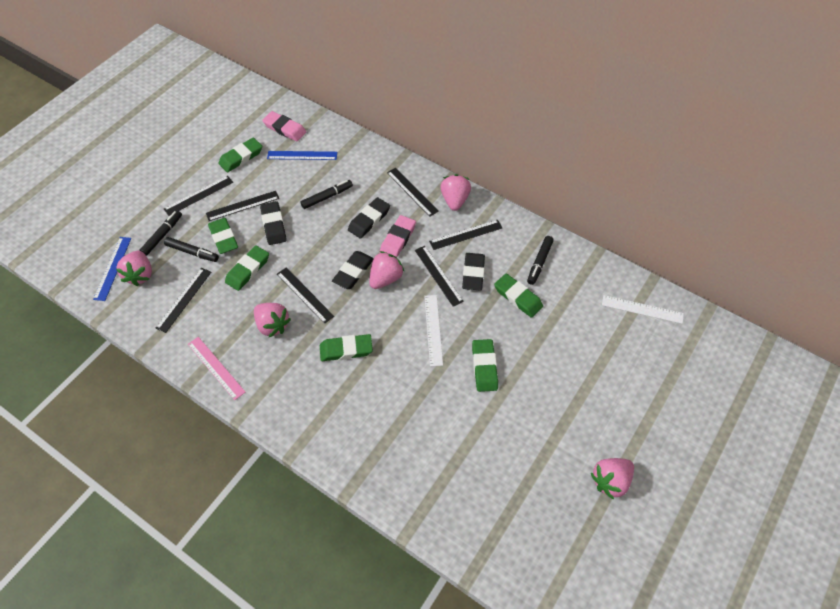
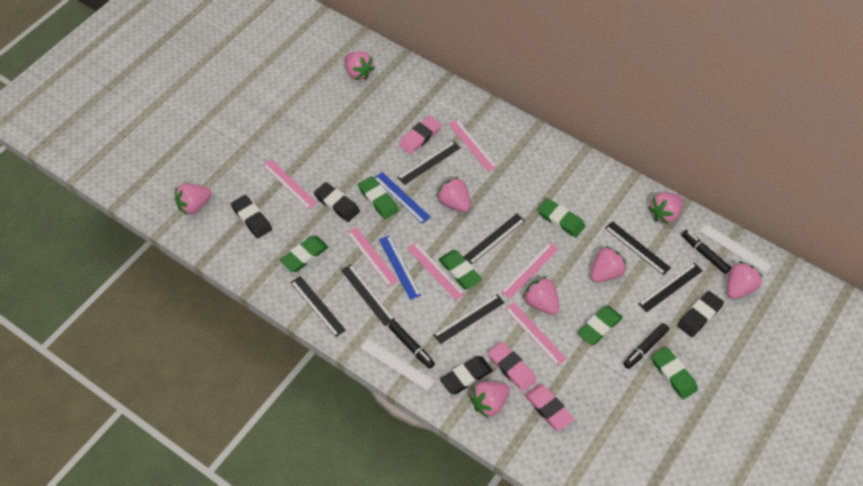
black marker: [139,210,182,256] [164,237,219,262] [300,180,353,209] [527,236,554,285] = 4 -> [388,321,435,369] [623,323,669,369] [682,230,731,274] = 3
pink eraser: [262,111,306,142] [379,215,416,258] = 2 -> [399,115,441,154] [488,342,537,391] [525,384,574,431] = 3
pink ruler: [188,337,245,400] = 1 -> [263,159,317,210] [347,227,399,287] [407,242,465,300] [448,119,497,172] [501,242,559,299] [505,303,567,366] = 6
pink strawberry: [116,251,152,286] [254,303,291,337] [369,251,405,289] [440,174,471,211] [591,458,634,500] = 5 -> [175,184,212,215] [345,51,375,80] [436,177,471,212] [470,382,510,418] [523,276,559,315] [590,246,627,282] [648,193,683,224] [727,261,763,299] = 8

